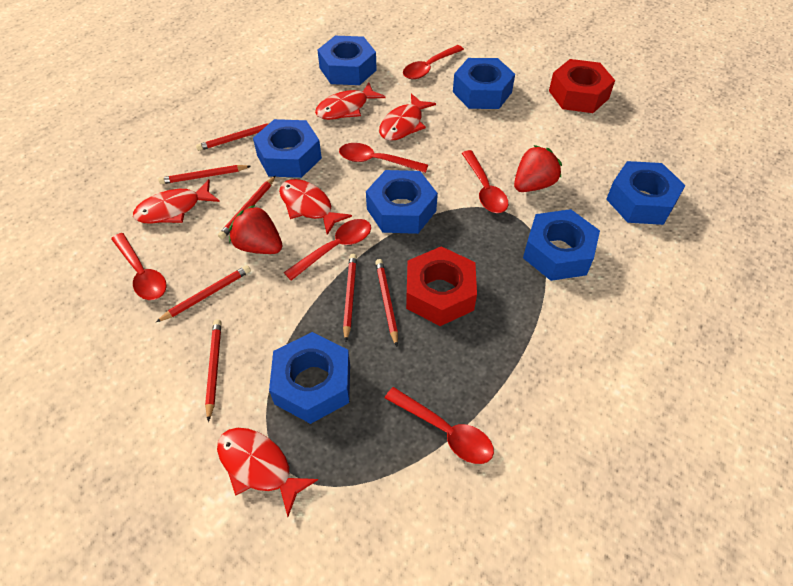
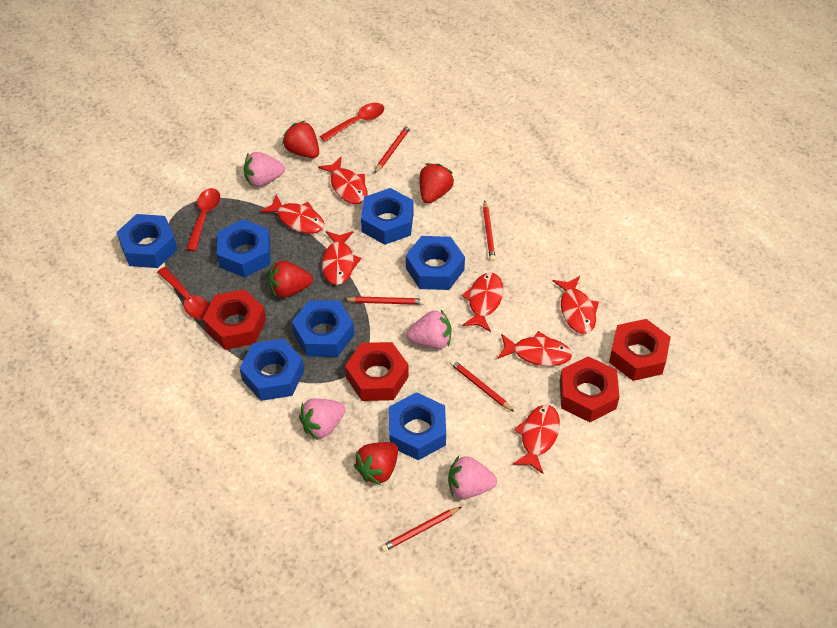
pink strawberry: none = 0 -> [244,152,285,187] [299,398,346,440] [406,310,451,349] [448,456,497,499] = 4
red fish: [133,179,220,224] [217,428,318,517] [279,179,352,235] [315,82,385,120] [379,93,436,141] = 5 -> [260,194,325,234] [318,157,367,204] [322,231,361,285] [462,273,503,332] [497,331,572,366] [513,405,560,474] [553,276,599,334] = 7
red nut: [406,246,477,326] [549,59,615,113] = 2 -> [203,289,266,350] [345,342,409,401] [559,356,620,422] [609,319,671,381] = 4
red pencil: [156,265,251,322] [158,165,251,184] [196,123,269,151] [205,319,222,422] [218,176,275,240] [343,254,357,342] [375,259,398,347] = 7 -> [344,296,425,305] [374,124,411,174] [381,507,461,552] [450,359,514,412] [483,201,496,261] = 5
red spoon: [111,233,167,300] [284,219,371,281] [339,143,428,173] [385,387,494,464] [403,45,464,79] [462,150,508,213] = 6 -> [157,267,210,319] [186,188,220,251] [320,103,384,142] = 3
red strawberry: [229,205,282,254] [514,145,562,192] = 2 -> [269,260,313,298] [282,120,319,158] [354,442,398,485] [420,163,454,203] = 4

